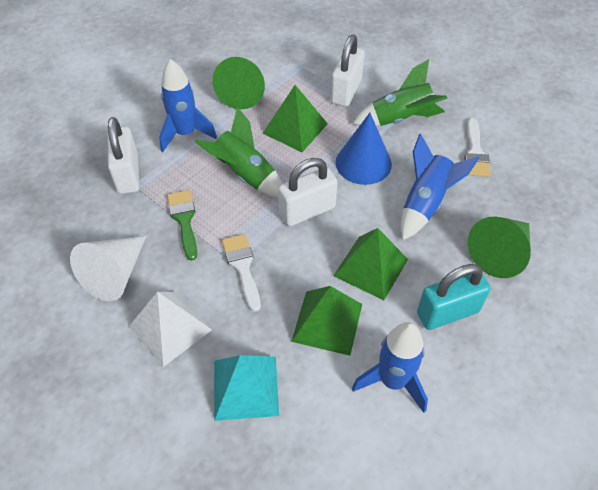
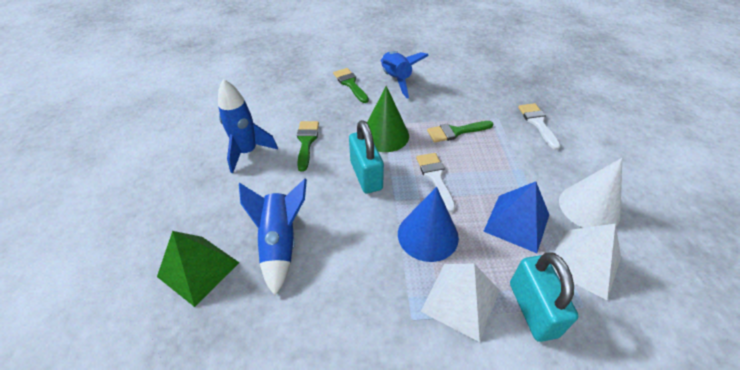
blue pyramid: none = 0 -> [483,182,549,253] = 1
green brush: [167,190,197,261] = 1 -> [297,121,319,172] [333,68,369,103] [427,121,494,143] = 3
green cone: [212,57,265,109] [468,217,531,278] = 2 -> [367,86,409,152] = 1
green pyramid: [263,85,328,152] [291,286,362,356] [333,228,408,301] = 3 -> [157,231,239,307] = 1
green rocket: [195,107,283,198] [352,59,448,126] = 2 -> none = 0
turquoise padlock: [417,264,491,330] = 1 -> [349,120,384,194] [510,252,578,342] = 2
turquoise pyramid: [214,355,279,421] = 1 -> none = 0
white padlock: [108,117,139,194] [278,158,338,226] [331,35,365,107] = 3 -> none = 0
white pyramid: [129,292,212,367] = 1 -> [420,264,499,342] [552,223,621,300] = 2

